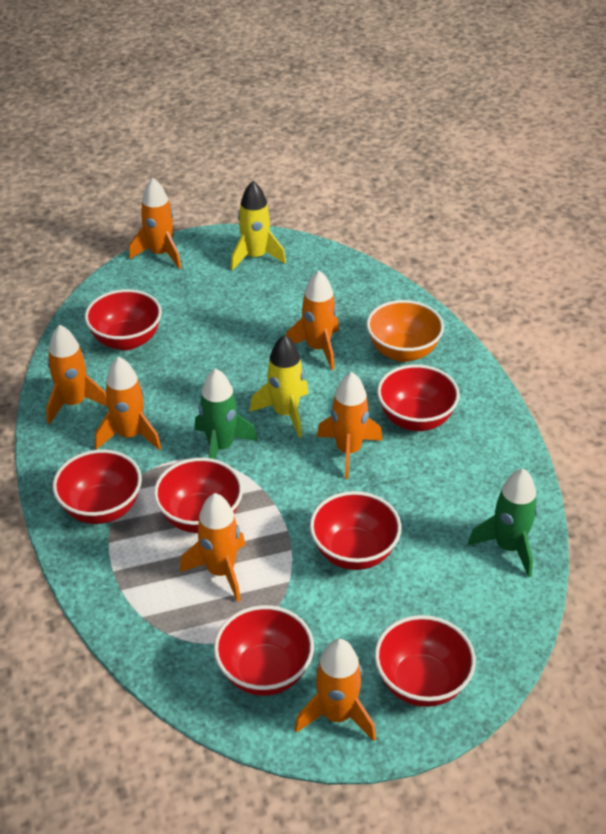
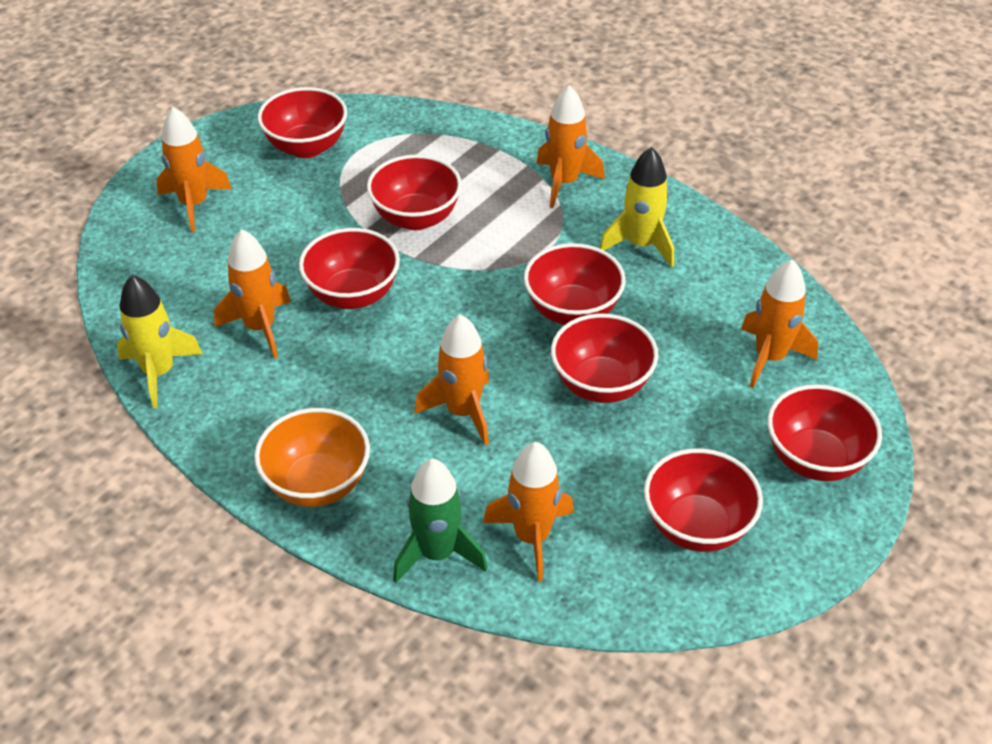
green rocket: [195,368,258,459] [468,468,538,577] = 2 -> [393,459,488,583] = 1
orange rocket: [46,325,107,424] [95,356,161,450] [129,178,181,269] [180,493,245,602] [286,270,339,370] [294,639,376,741] [317,372,383,479] = 7 -> [156,107,232,232] [214,229,291,358] [415,314,489,445] [483,442,574,582] [536,85,605,208] [741,260,818,388] = 6

